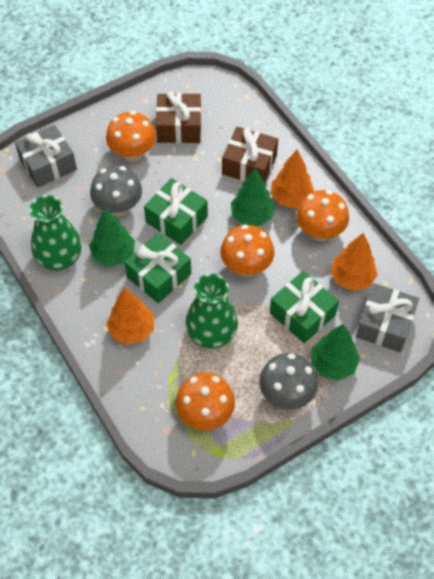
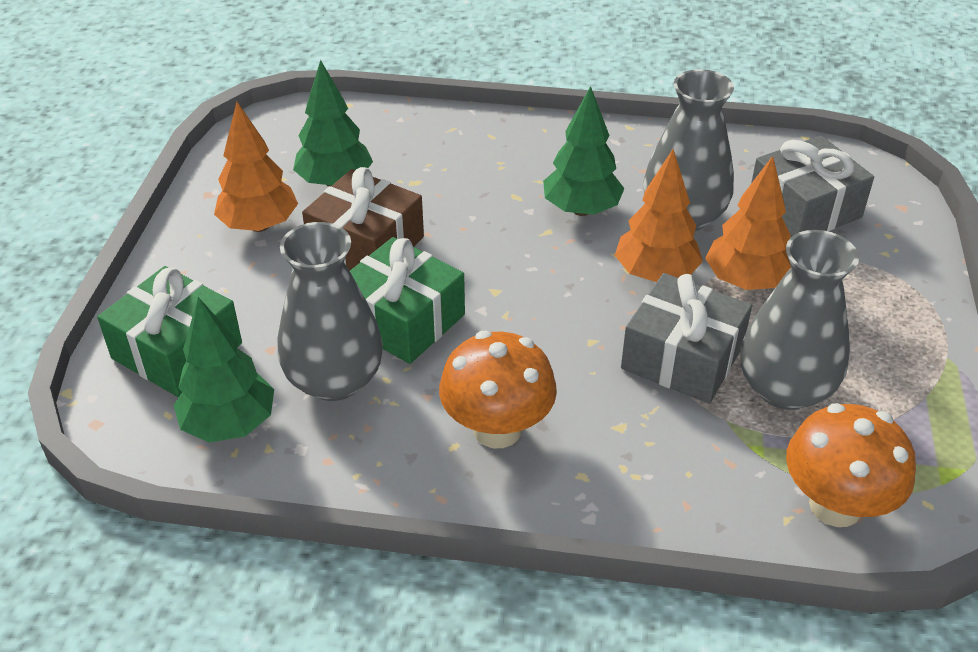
brown gift: [156,91,201,143] [222,127,278,183] = 2 -> [302,167,424,271] = 1
green gift: [125,233,191,303] [144,178,208,245] [270,271,339,343] = 3 -> [97,266,242,397] [350,237,465,364] = 2
green vase: [29,195,82,270] [185,273,238,348] = 2 -> none = 0
grey mushroom: [90,166,142,217] [259,353,318,410] = 2 -> none = 0
grey vase: none = 0 -> [278,222,383,401] [643,69,734,231] [740,230,859,410] = 3
orange mushroom: [106,111,156,162] [176,373,235,430] [220,225,274,277] [296,190,349,241] = 4 -> [439,331,557,448] [786,403,916,527] = 2

